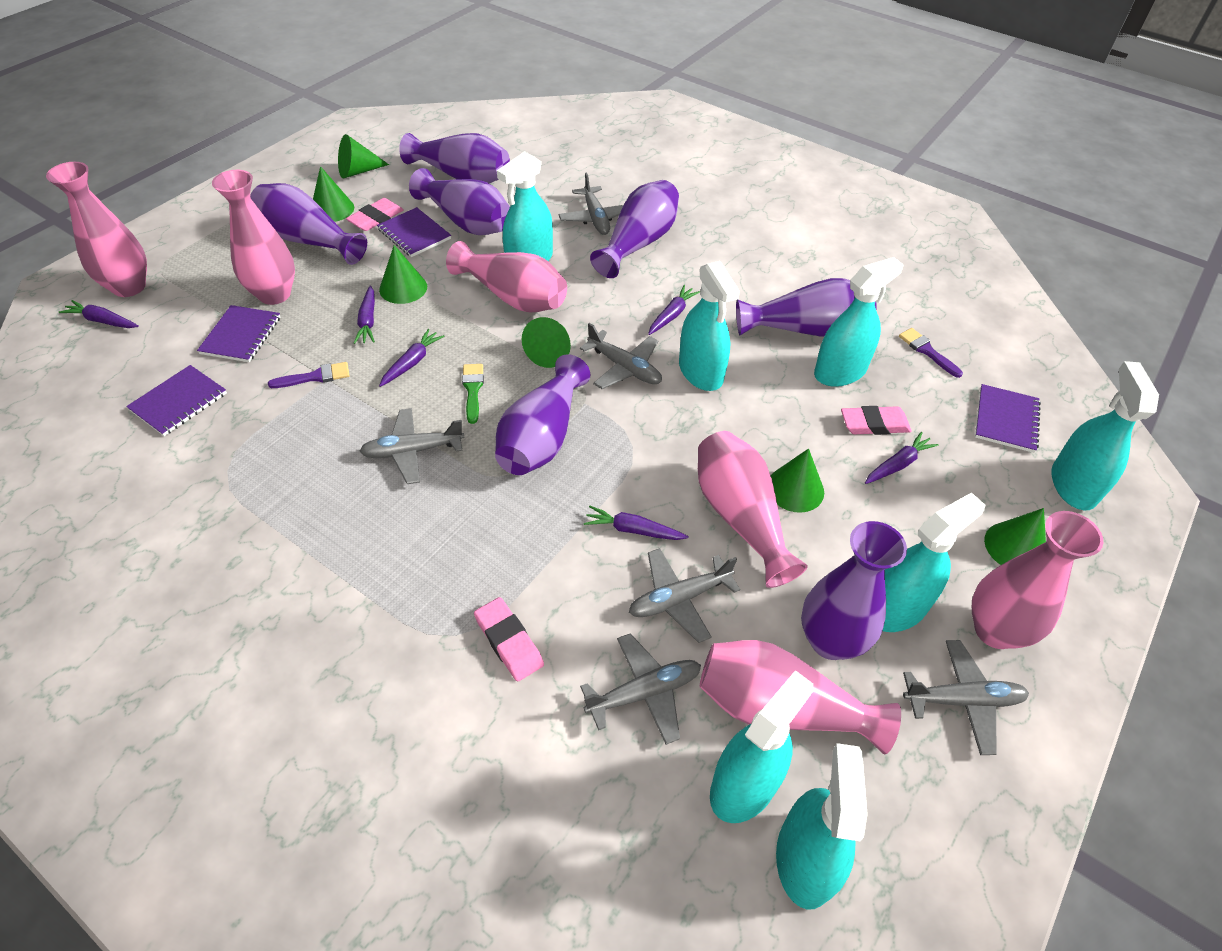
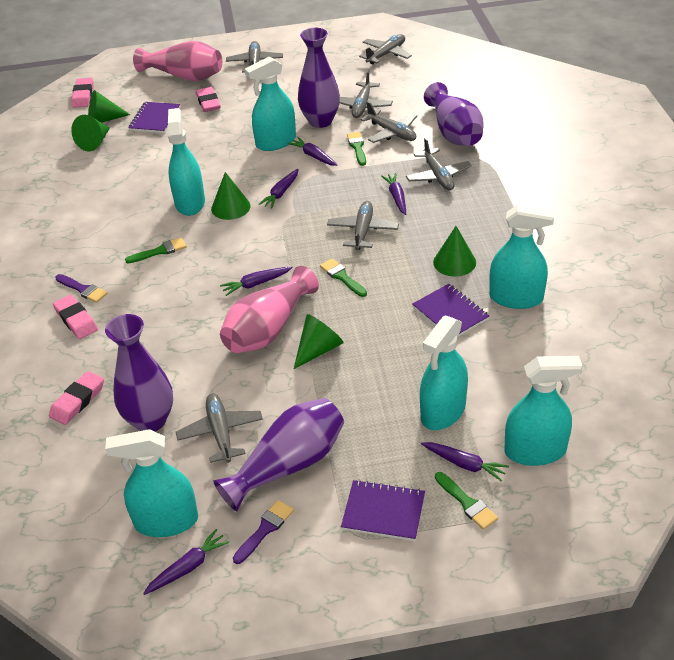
green brush: [462,364,484,424] = 1 -> [125,237,187,263] [320,259,367,297] [347,132,366,166] [435,472,498,530] = 4
green cone: [313,166,354,222] [338,134,389,178] [379,245,427,304] [522,317,571,368] [770,448,824,513] [984,508,1046,565] = 6 -> [71,115,110,151] [88,90,130,123] [211,172,250,220] [294,314,344,369] [433,226,476,277] = 5
grey plane: [359,408,465,484] [558,173,623,235] [580,323,662,389] [580,633,701,745] [629,548,740,643] [903,640,1029,755] = 6 -> [176,394,263,463] [226,41,283,73] [327,201,399,250] [340,70,393,118] [359,34,412,65] [360,101,417,143] [406,138,472,190] = 7
pink eraser: [346,198,404,231] [474,597,544,682] [841,406,912,435] = 3 -> [49,371,104,425] [53,295,98,339] [71,78,94,108] [196,87,221,112] = 4
pink vase: [46,162,147,297] [212,170,295,305] [446,241,567,313] [698,431,808,588] [700,640,901,754] [972,511,1103,649] = 6 -> [133,41,222,81] [220,266,319,353] = 2
purple notebook: [126,365,227,436] [197,305,280,362] [377,207,451,257] [975,384,1041,453] = 4 -> [128,102,180,133] [341,480,425,541] [412,284,489,337] = 3
purple vase: [250,183,367,265] [399,133,510,183] [409,168,510,235] [495,354,590,475] [590,180,679,278] [736,278,876,337] [801,521,907,660] = 7 -> [105,314,173,432] [213,398,344,511] [298,28,340,128] [424,82,484,146] = 4
turquoise spray bottle: [497,151,553,261] [679,261,740,391] [710,670,814,823] [776,743,868,910] [814,257,904,387] [883,493,985,632] [1052,361,1159,510] = 7 -> [105,429,198,537] [168,108,205,216] [245,56,296,151] [420,316,468,430] [489,204,555,309] [504,356,582,466] = 6

